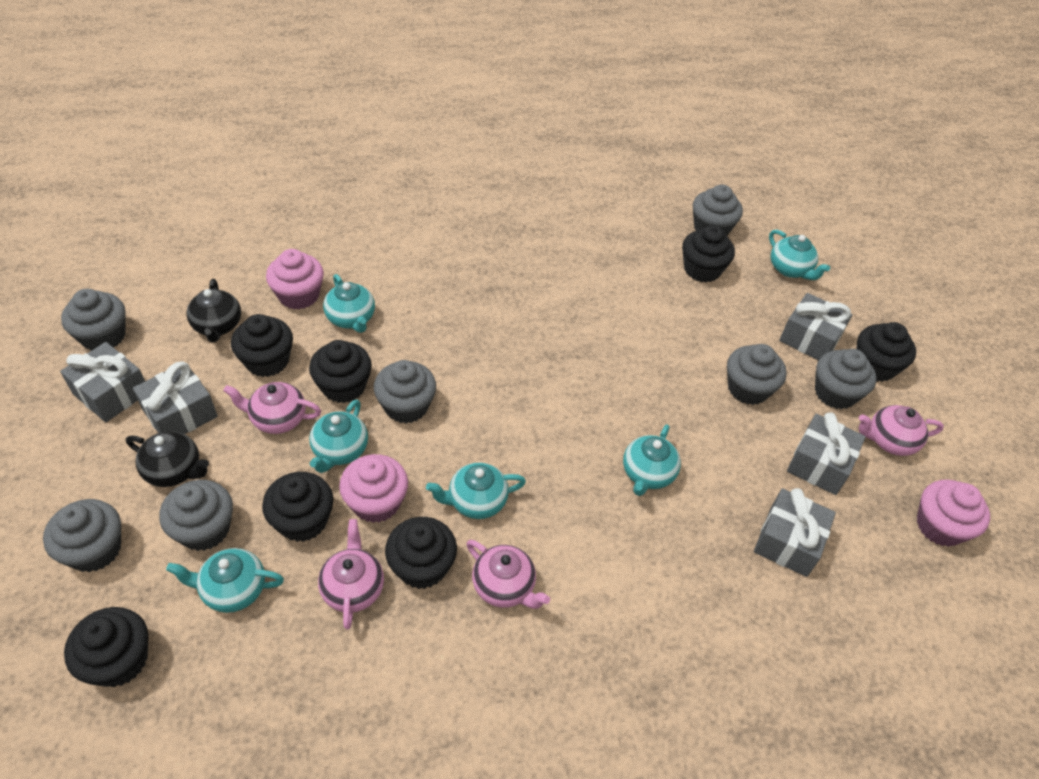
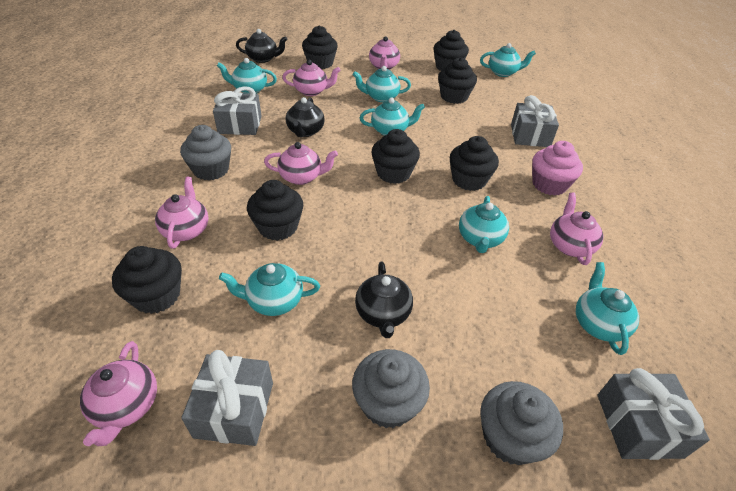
black teapot: [126,431,209,487] [187,279,241,343] = 2 -> [236,29,288,63] [286,97,325,137] [355,261,413,338] = 3
grey cupcake: [43,499,121,572] [61,289,126,351] [159,480,233,551] [374,360,436,423] [693,184,743,235] [727,344,787,405] [815,349,877,409] = 7 -> [180,125,231,181] [352,349,430,428] [480,381,563,465] = 3
grey gift: [60,342,145,422] [133,361,218,434] [754,488,836,577] [779,293,853,360] [787,412,866,495] = 5 -> [181,350,273,446] [213,86,262,135] [511,95,559,147] [597,368,710,460] = 4
pink cupcake: [266,249,324,309] [339,454,408,523] [917,480,990,547] = 3 -> [532,141,583,196] = 1
pink teapot: [223,382,321,434] [318,519,384,630] [466,540,550,609] [859,405,944,456] = 4 -> [80,341,157,446] [155,177,208,249] [264,142,338,185] [282,60,341,96] [369,36,400,70] [550,193,604,265] = 6
turquoise teapot: [166,548,284,613] [309,400,368,473] [323,274,375,333] [426,462,526,519] [623,425,681,496] [769,229,830,280] = 6 -> [217,58,277,94] [219,263,320,316] [353,66,411,102] [360,97,425,136] [459,196,509,253] [480,43,536,77] [576,262,639,355] = 7

